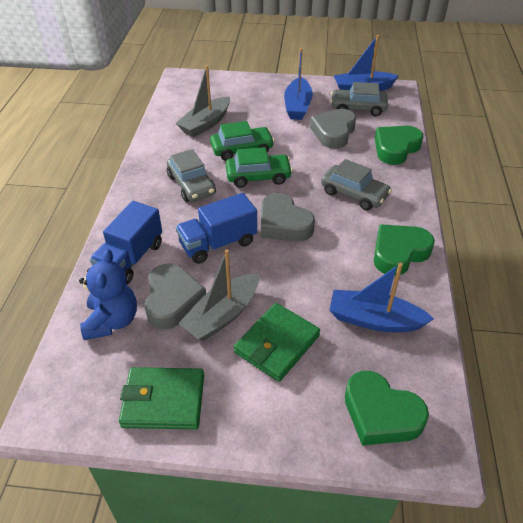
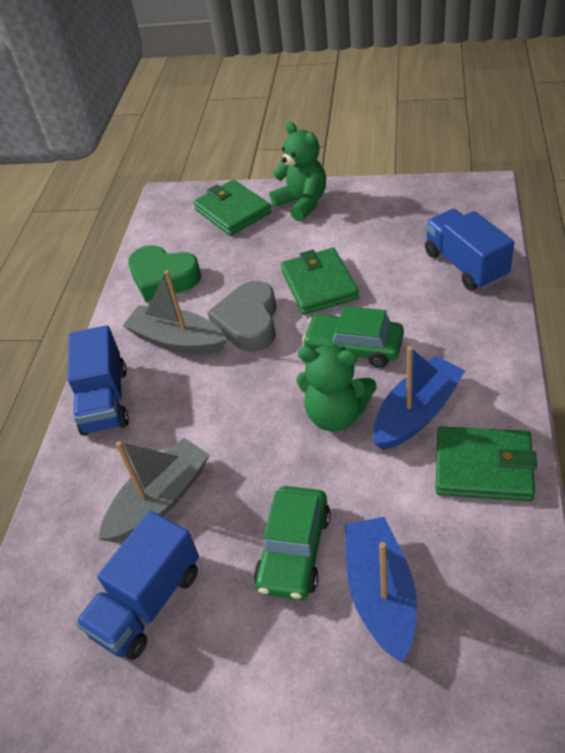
blue boat: [284,48,313,120] [329,263,434,332] [334,35,399,91] = 3 -> [345,517,417,663] [373,346,465,450] = 2
blue teddy bear: [79,249,137,340] = 1 -> none = 0
blue truck: [90,201,162,285] [176,193,257,264] = 2 -> [68,325,129,436] [75,511,199,660] [425,209,515,290] = 3
green heart: [345,371,429,446] [374,224,435,276] [375,126,423,165] = 3 -> [128,245,201,302] = 1
green teddy bear: none = 0 -> [270,122,326,221] [296,344,377,431] = 2
green wallet: [119,367,204,429] [234,303,320,382] = 2 -> [193,180,271,236] [281,248,359,315] [436,427,537,501] = 3
grey car: [167,149,216,202] [321,159,392,210] [331,82,388,117] = 3 -> none = 0
grey heart: [144,263,206,330] [261,193,315,242] [310,109,356,149] = 3 -> [207,281,276,352] = 1

